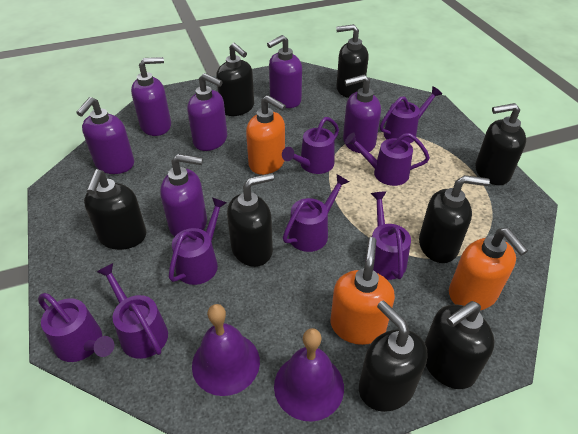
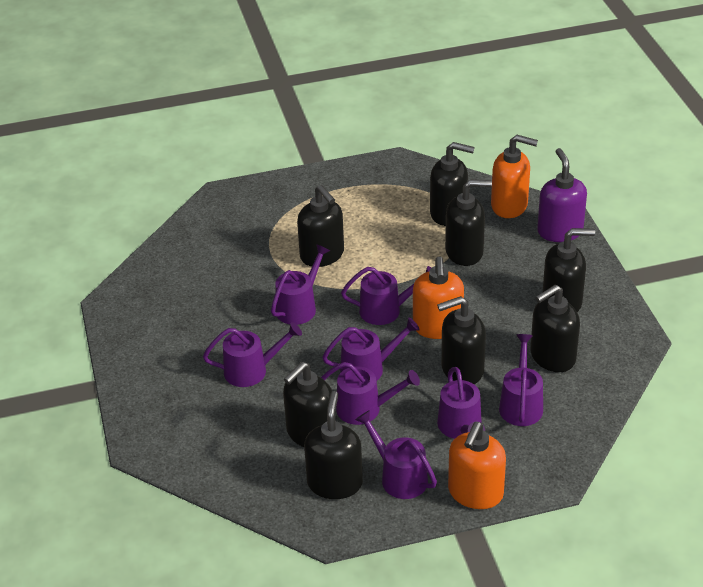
purple bell: [192,304,260,396] [274,328,344,422] = 2 -> none = 0
purple soap dispenser: [76,97,134,174] [131,57,171,136] [160,154,207,237] [187,73,227,151] [267,35,302,108] [343,75,381,153] = 6 -> [537,148,587,242] = 1

